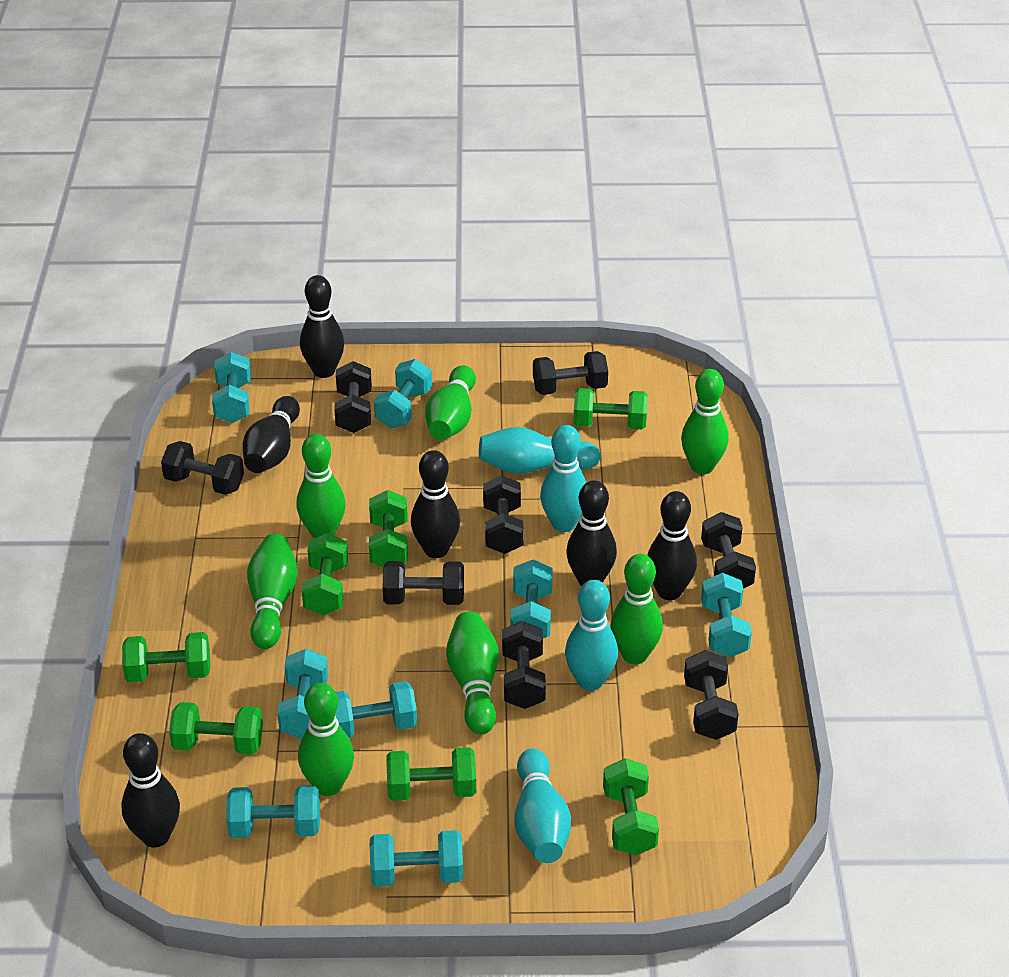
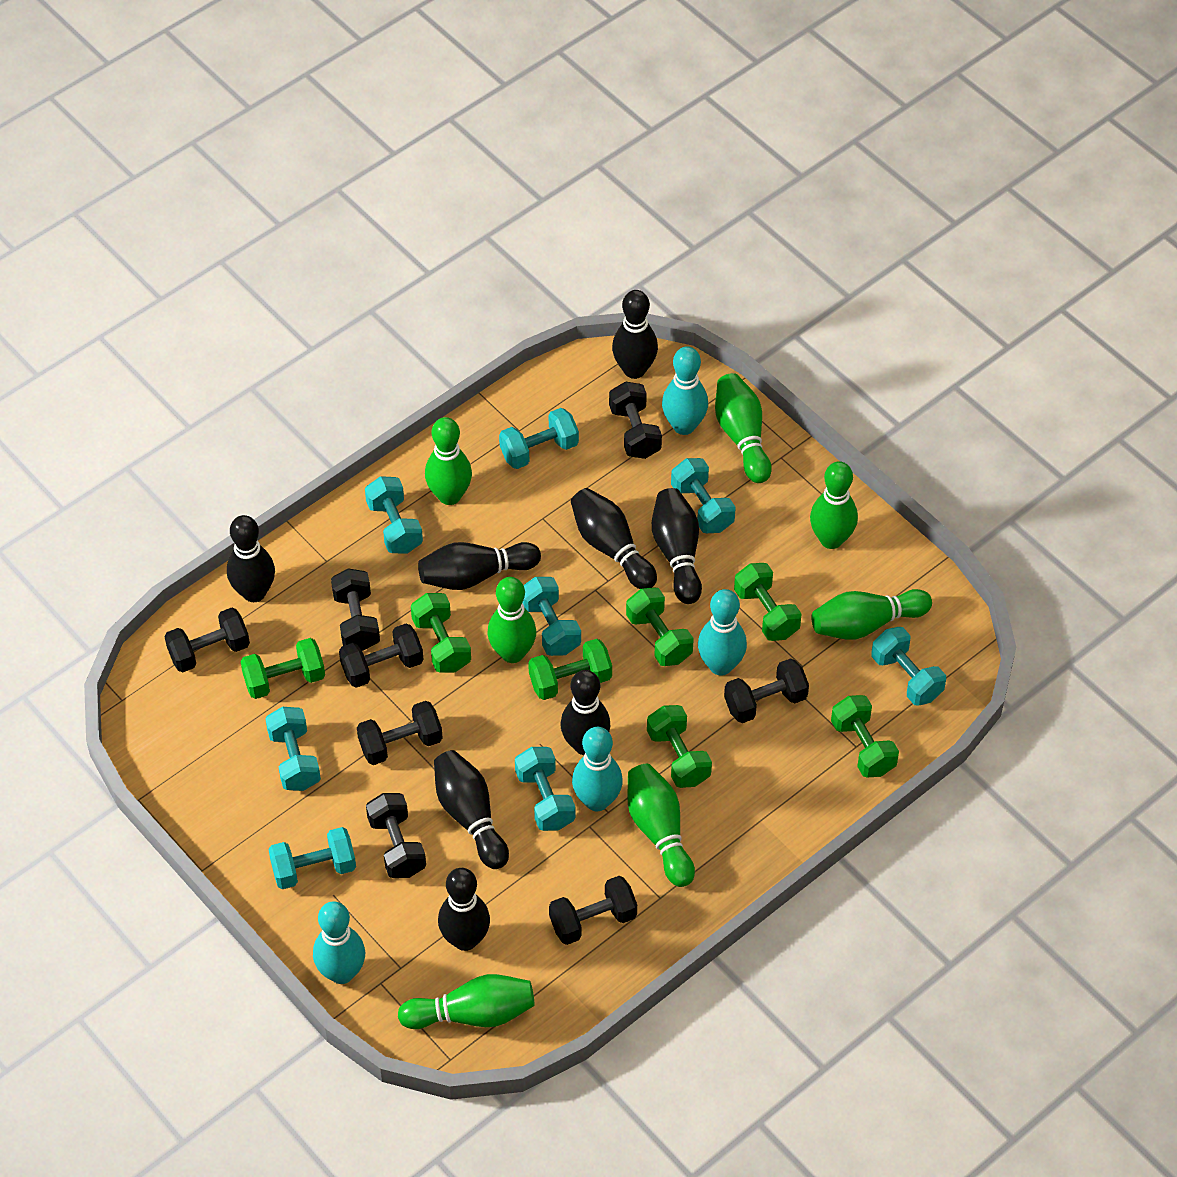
black bowling pin: [122,733,180,848] [243,396,300,473] [300,275,344,378] [411,450,460,558] [566,480,617,586] [647,491,697,600] = 6 -> [227,515,275,602] [418,542,541,590] [434,750,509,869] [438,868,490,951] [561,670,610,755] [571,488,657,589] [612,290,658,379] [652,488,702,604] = 8

